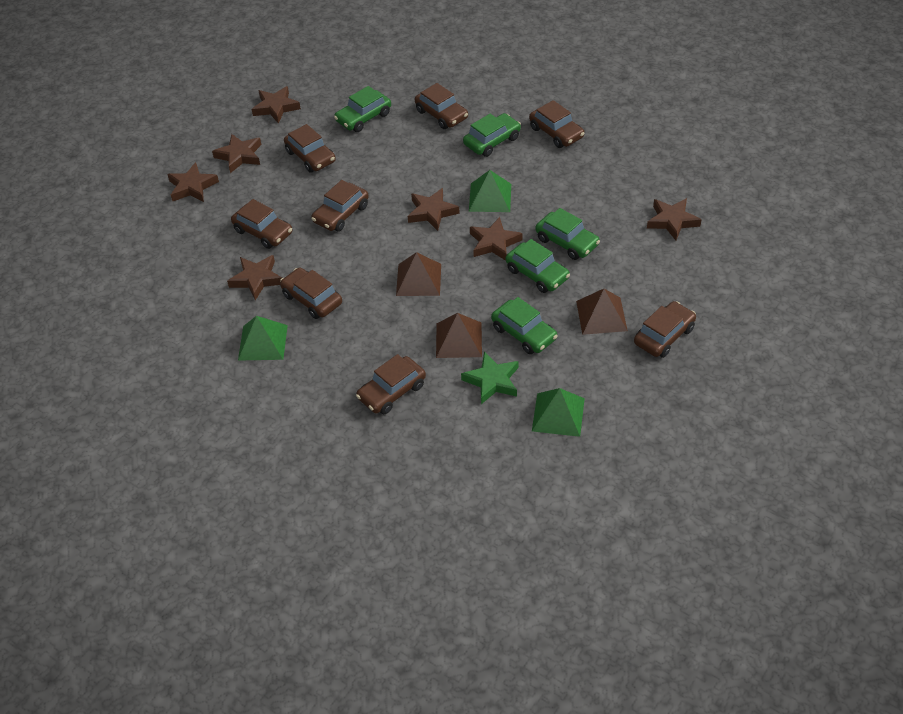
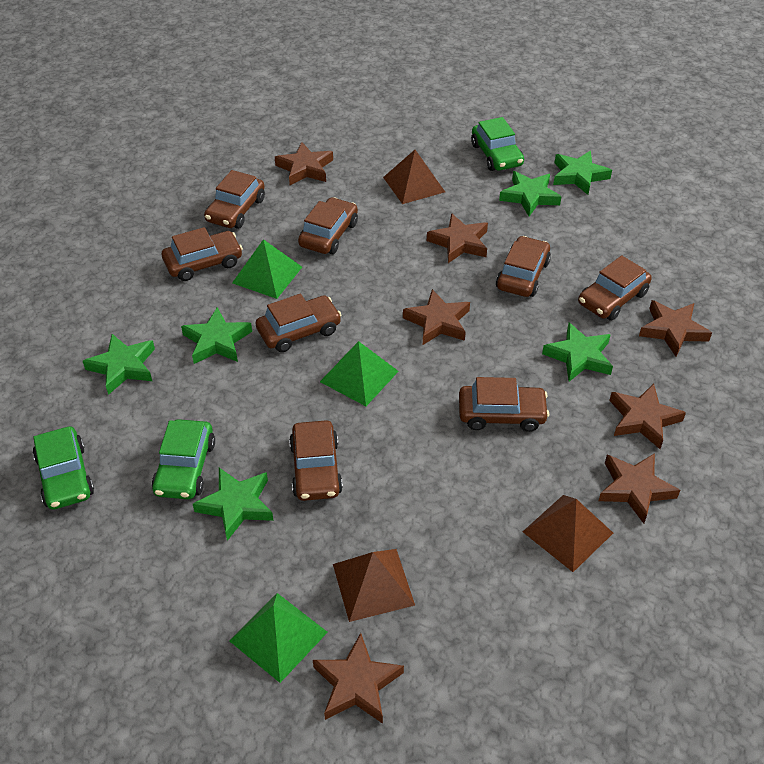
green car: [334,86,391,132] [463,113,521,157] [491,297,558,354] [506,239,570,293] [536,208,600,260] = 5 -> [33,426,94,510] [152,419,215,499] [471,117,524,171] = 3
green star: [461,352,518,404] = 1 -> [83,334,155,395] [181,307,252,364] [193,468,274,541] [499,171,562,216] [542,323,613,382] [553,151,612,195] = 6

